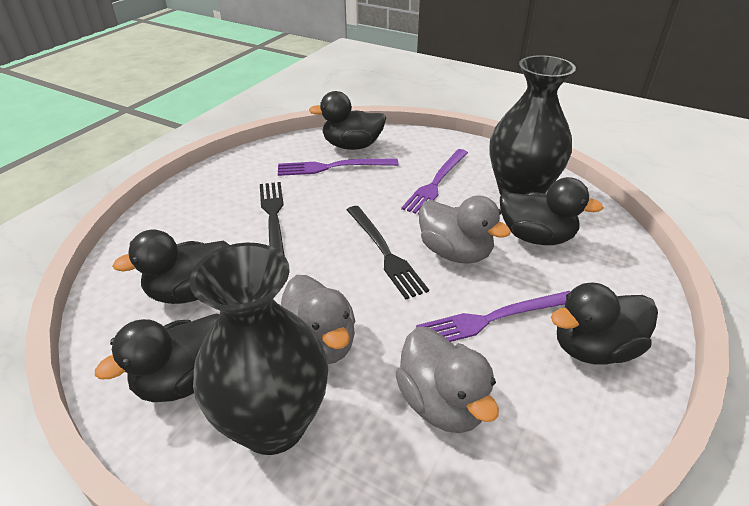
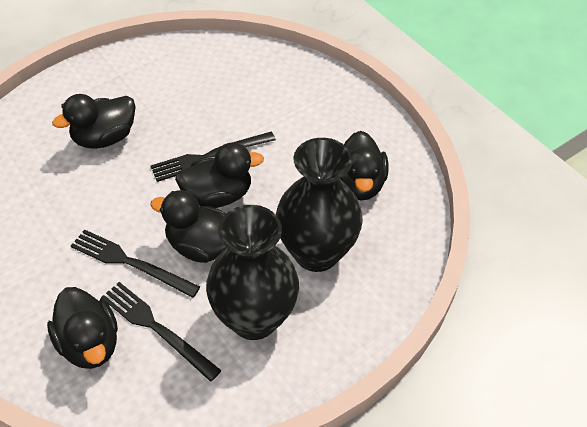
black fork: [260,182,285,256] [347,206,429,299] = 2 -> [71,229,200,298] [101,282,222,382] [150,132,276,182] = 3
grey duck: [281,275,355,364] [395,327,499,433] [419,195,511,264] = 3 -> none = 0
purple fork: [278,158,399,176] [401,149,468,215] [416,291,571,342] = 3 -> none = 0

